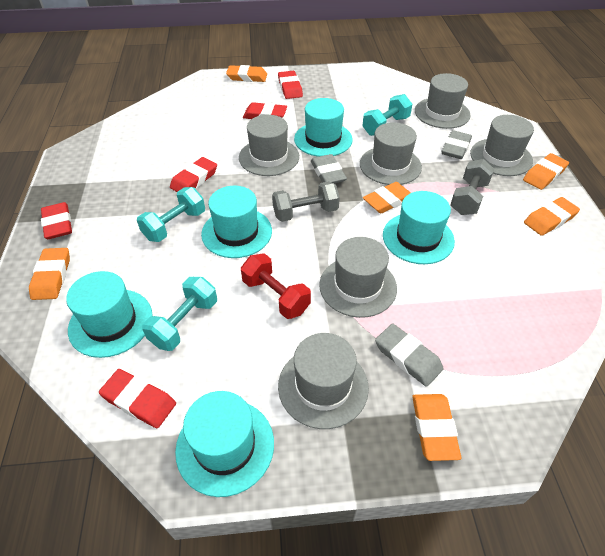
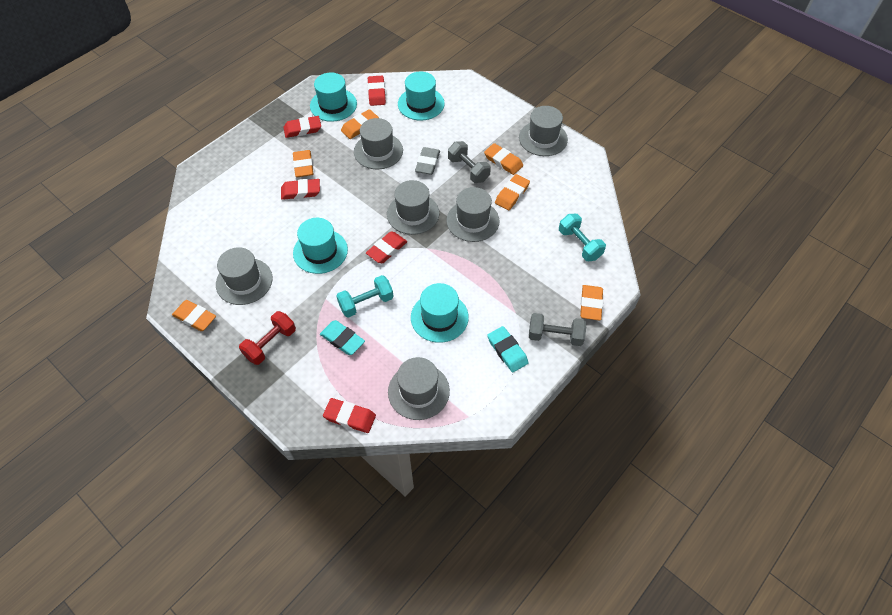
grey eraser: [311,154,347,184] [375,323,444,387] [442,130,472,159] = 3 -> [415,147,440,175] = 1
turquoise dumbbell: [137,187,205,242] [142,277,217,351] [363,94,412,136] = 3 -> [337,275,394,318] [559,214,606,261] = 2
turquoise eraser: none = 0 -> [320,320,365,355] [487,326,529,372] = 2
turquoise hat: [66,271,153,358] [175,391,274,497] [201,186,272,258] [294,98,353,157] [383,191,455,264] = 5 -> [293,218,348,274] [310,72,357,122] [398,71,445,120] [411,283,469,343] = 4

